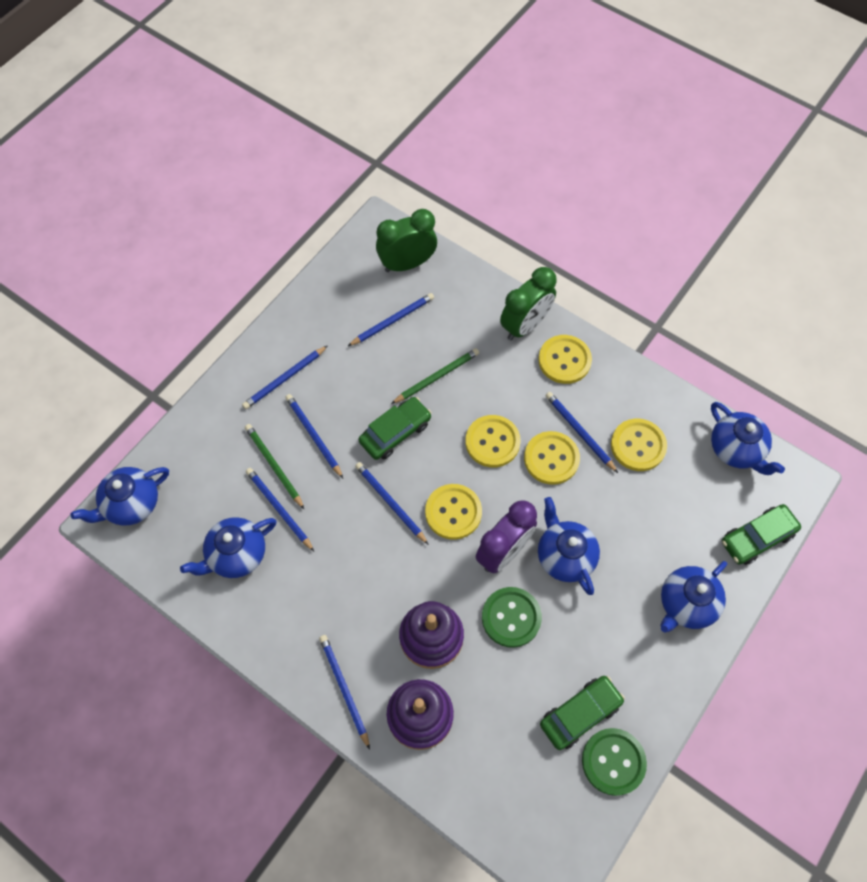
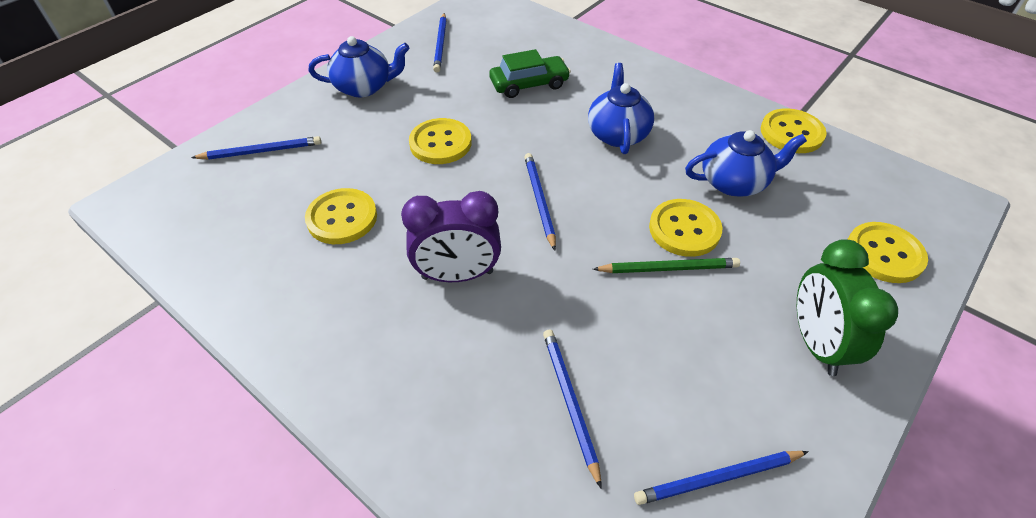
blue pencil: [242,346,327,409] [246,468,314,551] [285,394,343,478] [319,635,370,750] [348,293,434,346] [355,462,429,545] [546,392,618,473] = 7 -> [191,136,321,160] [433,13,447,72] [524,153,556,251] [543,330,601,488] [634,451,809,505] = 5
blue teapot: [71,467,169,526] [180,517,277,578] [538,497,600,595] [661,561,727,633] [711,402,785,475] = 5 -> [308,36,410,97] [588,63,654,154] [685,130,807,197] = 3
green button: [482,587,542,648] [582,728,647,796] = 2 -> none = 0
green car: [359,397,432,460] [540,676,625,750] [722,504,801,565] = 3 -> [489,49,571,98] = 1
green clock: [376,209,437,272] [500,267,557,340] = 2 -> [797,239,898,376] = 1
green pencil: [245,424,304,509] [391,348,479,404] = 2 -> [593,258,740,273] = 1
purple stacking toy: [386,679,454,750] [399,601,464,669] = 2 -> none = 0

